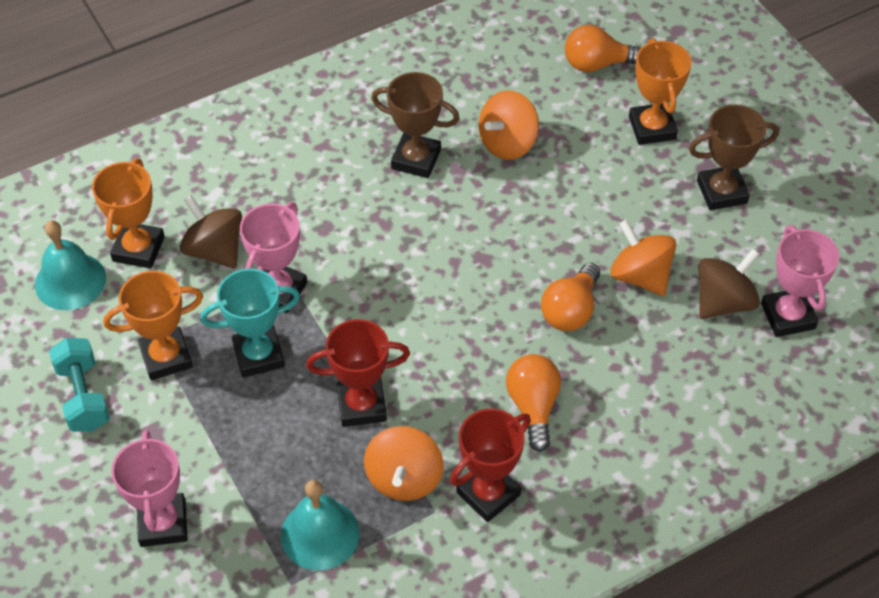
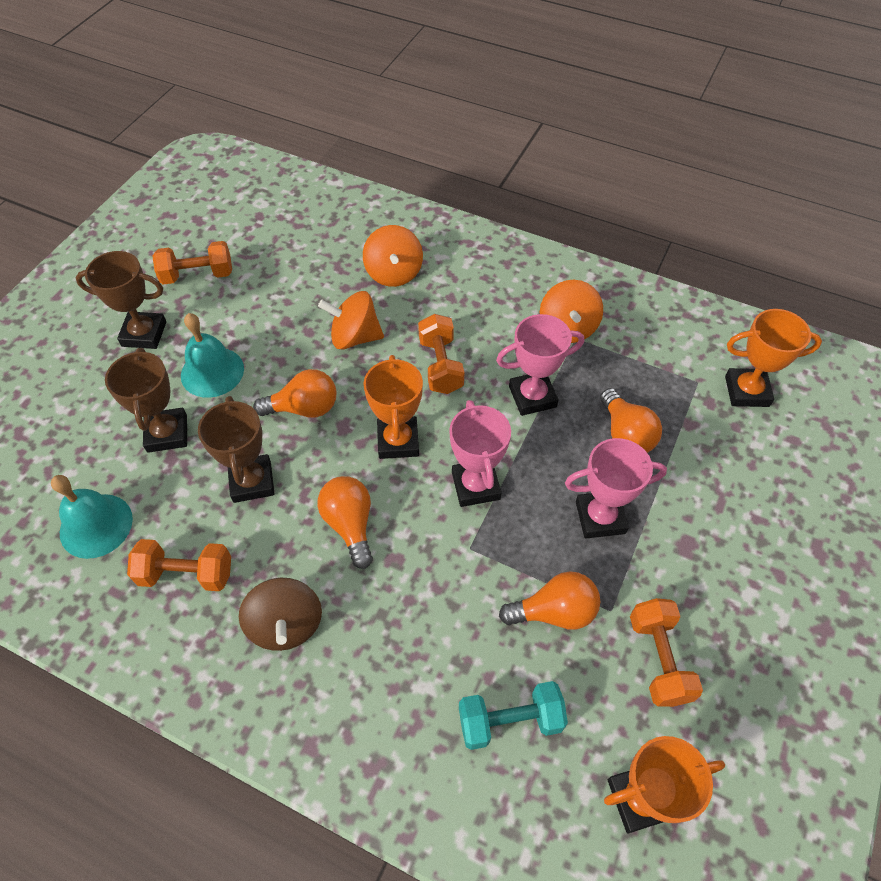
brown spinning top: [180,195,242,268] [698,249,760,319] = 2 -> [239,578,322,651] = 1
brown trophy: [371,72,460,178] [689,105,779,210] = 2 -> [76,251,166,349] [105,348,187,453] [198,396,275,503] = 3
orange dumbbell: none = 0 -> [127,539,231,591] [152,241,232,285] [418,314,464,394] [630,598,703,707] = 4
orange light bulb: [506,354,561,452] [541,263,600,331] [565,25,642,72] = 3 -> [253,369,336,417] [317,476,373,569] [499,571,600,630] [600,388,662,453] = 4
red trophy: [306,319,410,427] [450,409,531,522] = 2 -> none = 0
turquoise trophy: [200,269,300,378] = 1 -> none = 0

